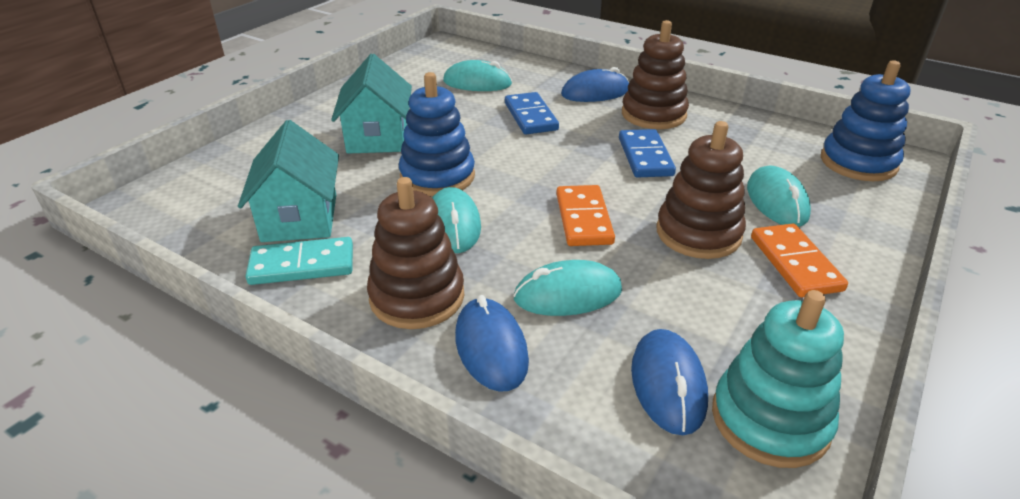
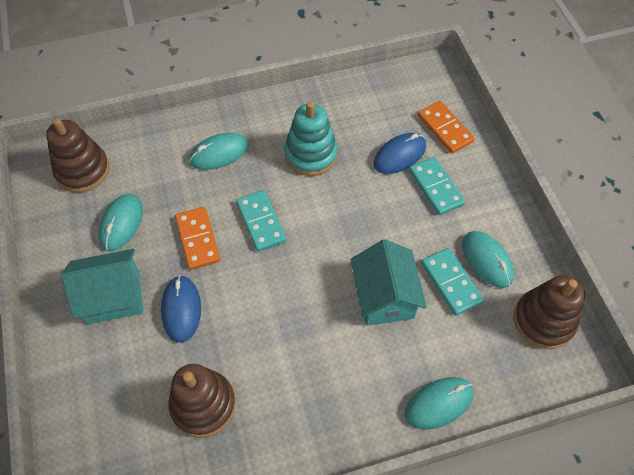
blue domino: [505,92,559,134] [619,129,676,178] = 2 -> none = 0
blue mouse: [455,295,529,392] [561,67,629,102] [631,329,708,435] = 3 -> [161,275,201,343] [373,133,426,174] = 2
blue stacking toy: [399,72,475,196] [821,61,911,181] = 2 -> none = 0
turquoise domino: [246,237,353,285] = 1 -> [236,190,286,252] [409,157,465,215] [421,248,484,316] = 3

